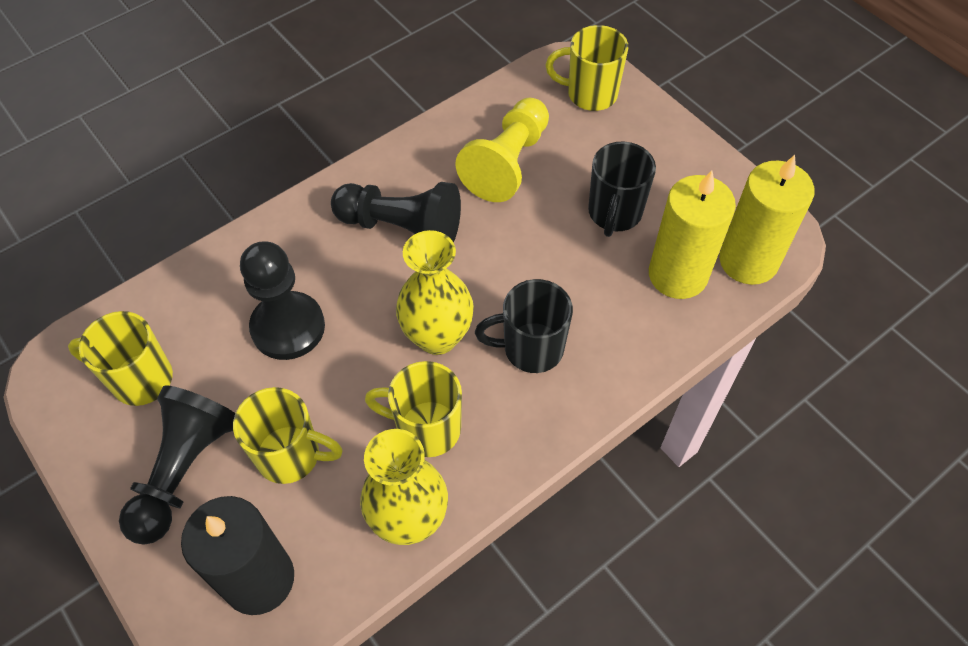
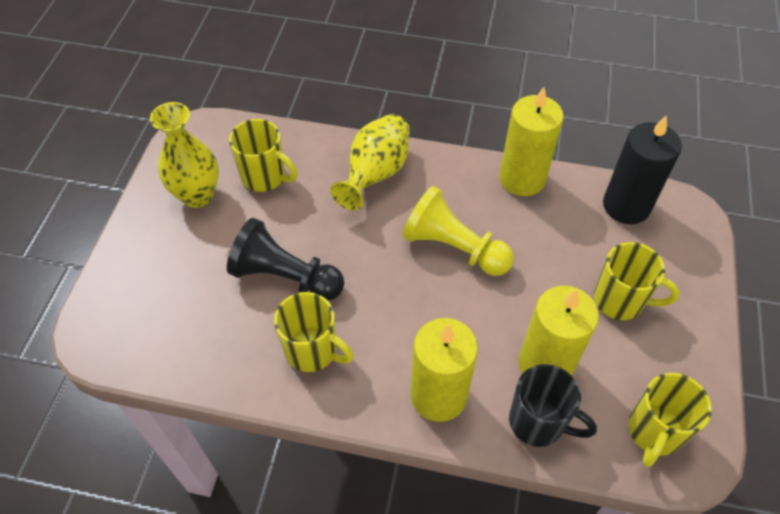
black mug: [475,279,573,373] [588,141,656,237] = 2 -> [509,364,597,447] = 1
black pawn: [119,385,235,545] [240,241,325,360] [331,182,461,243] = 3 -> [227,218,344,301] = 1
yellow candle: [649,170,736,299] [719,155,814,285] = 2 -> [411,318,478,422] [500,87,564,196] [519,286,599,376] = 3

